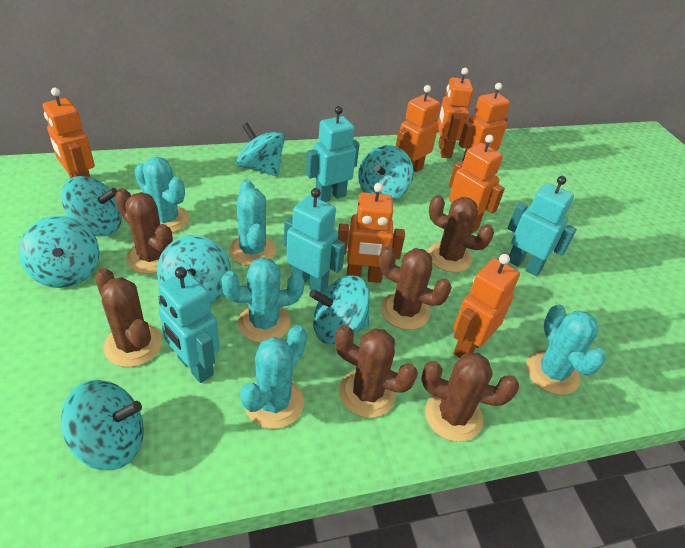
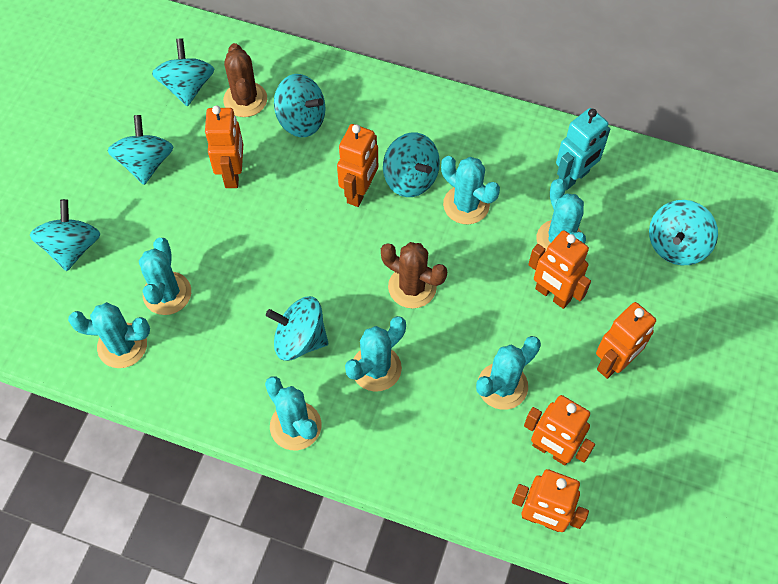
brown cactus: [95,268,162,367] [115,188,173,274] [335,325,418,418] [379,246,452,330] [421,353,519,442] [428,195,494,272] = 6 -> [223,43,267,117] [381,242,447,309] = 2
orange robot: [43,88,95,178] [338,183,405,283] [396,85,440,172] [438,68,473,158] [449,135,505,234] [453,254,520,358] [459,83,510,163] = 7 -> [205,106,243,188] [337,124,378,207] [512,469,589,532] [524,395,595,466] [528,230,591,309] [596,302,656,379] = 6
turquoise cactus: [134,157,189,233] [221,258,304,343] [229,179,276,266] [240,325,307,429] [526,304,606,395] = 5 -> [68,302,150,368] [139,238,191,315] [265,376,322,450] [345,316,406,392] [441,156,500,224] [476,336,541,410] [536,179,586,252] = 7
turquoise robot: [158,267,220,383] [284,188,346,293] [306,106,360,202] [508,176,577,276] = 4 -> [556,108,610,190] = 1

